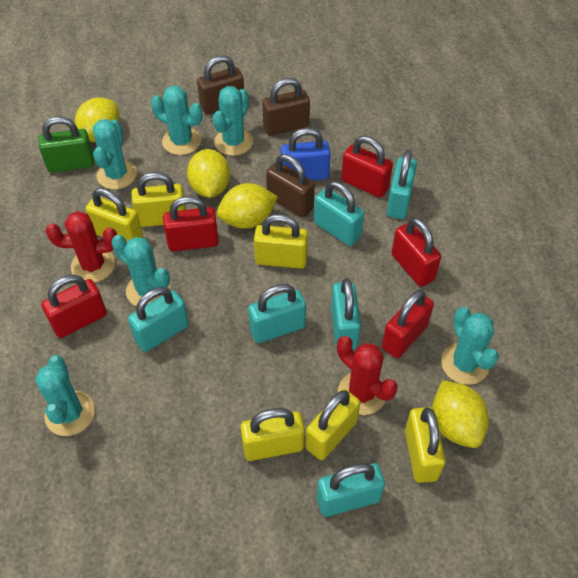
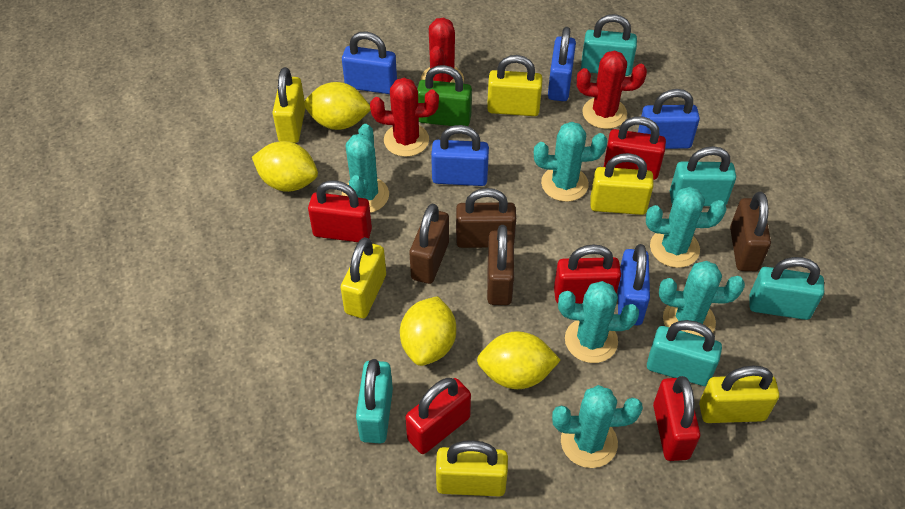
blue padlock: [281,128,331,181] = 1 -> [342,32,397,94] [431,125,489,186] [548,27,576,101] [618,244,650,325] [638,89,700,149] = 5
brown padlock: [197,55,244,114] [262,78,310,136] [266,154,315,218] = 3 -> [410,204,449,284] [456,188,516,248] [487,225,514,305] [730,192,771,271] = 4
red cactus: [46,211,117,283] [337,336,398,415] = 2 -> [370,78,439,157] [421,17,464,83] [577,51,647,129] = 3
turquoise padlock: [128,287,189,352] [248,284,306,343] [314,181,364,246] [317,463,385,517] [331,278,361,350] [387,150,417,219] = 6 -> [356,359,393,443] [581,14,637,76] [647,320,722,386] [670,146,736,206] [749,257,824,320] = 5

